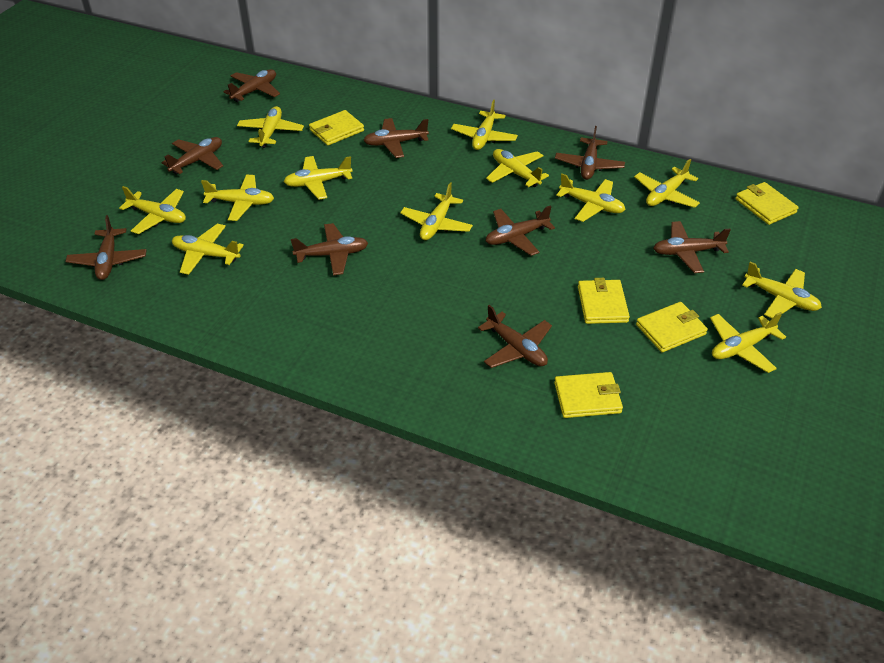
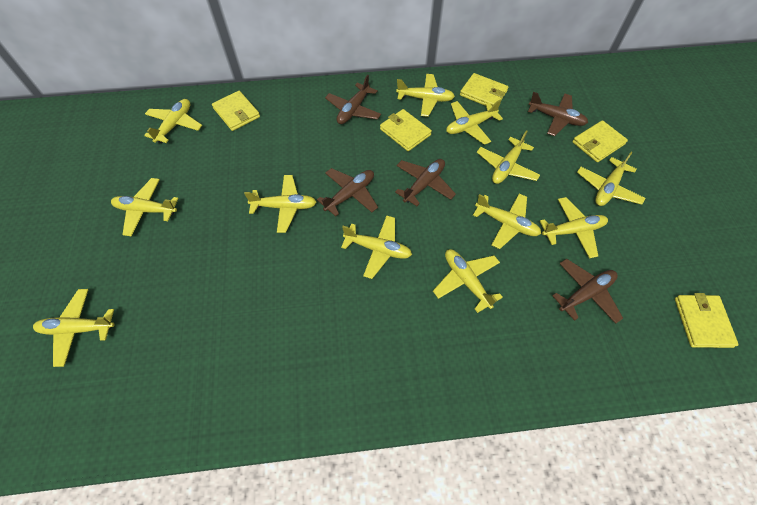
brown plane: [65,215,147,280] [161,137,223,174] [223,69,280,102] [291,223,368,275] [363,118,429,158] [478,305,552,368] [486,205,555,256] [555,126,625,180] [653,221,731,273] = 9 -> [317,168,378,216] [325,75,381,124] [395,159,456,206] [528,92,588,136] [552,259,623,324] = 5

